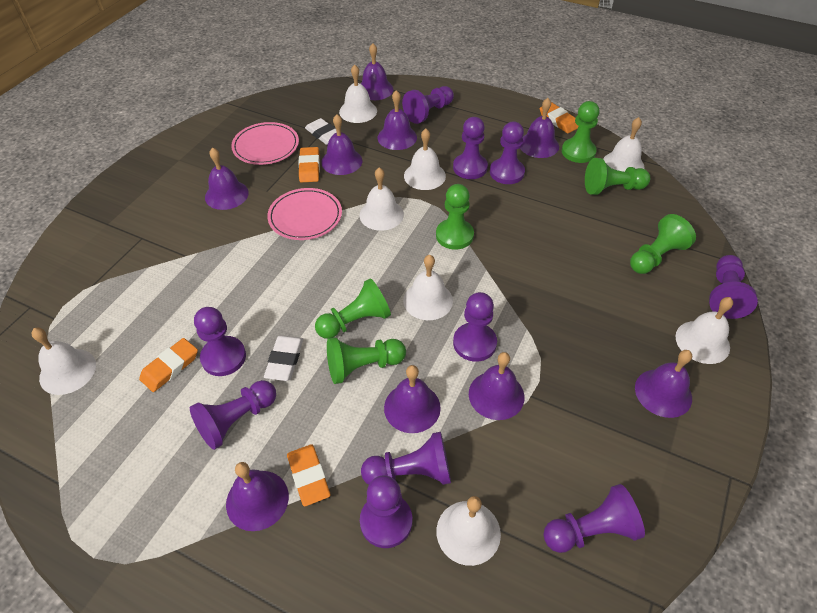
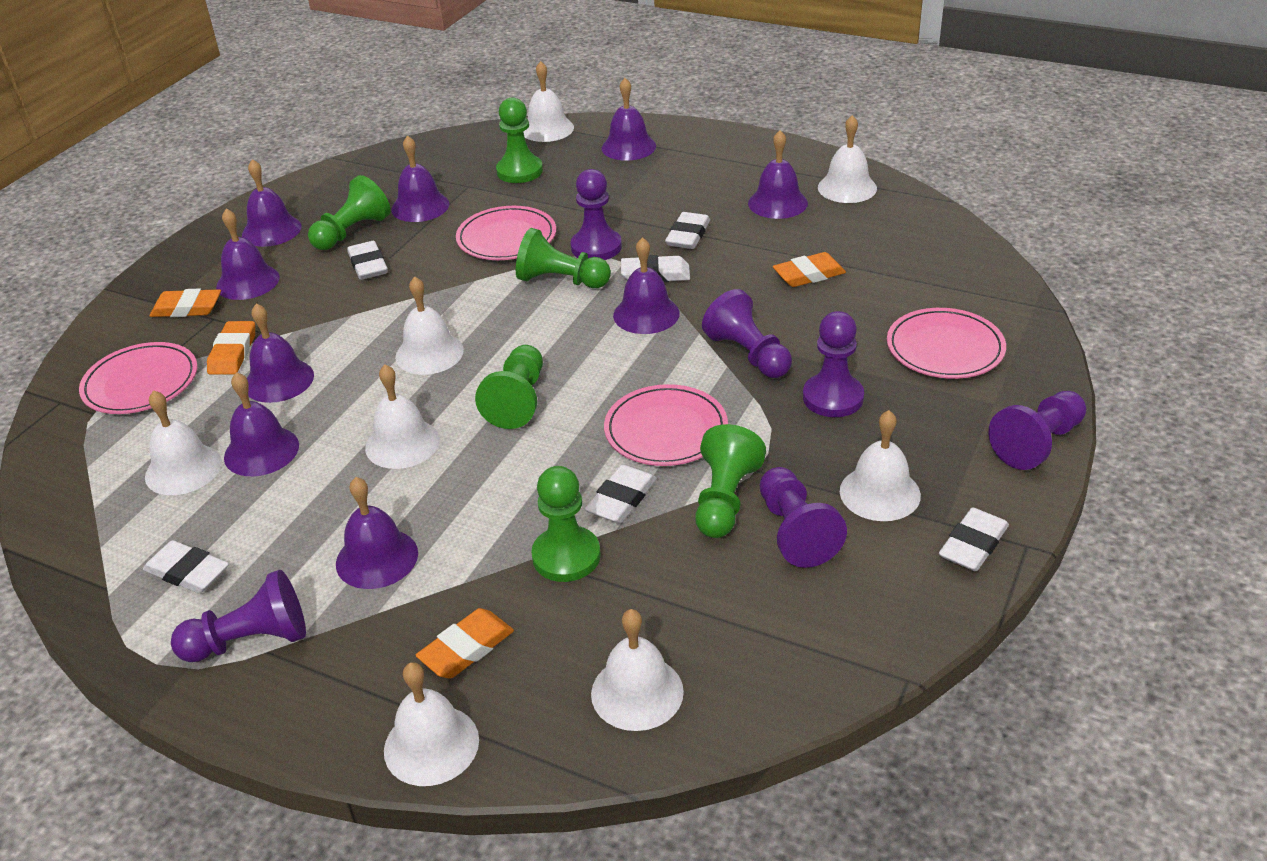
pink plate: [231,122,299,165] [267,188,342,240] = 2 -> [79,342,198,414] [456,206,556,260] [604,384,728,466] [887,308,1006,379] = 4
purple pawn: [190,380,276,450] [194,307,246,376] [360,476,412,548] [361,432,451,485] [402,86,454,124] [453,117,488,179] [453,292,497,362] [490,121,525,184] [544,484,645,553] [709,255,758,319] = 10 -> [171,570,306,662] [571,169,622,260] [702,289,792,378] [760,467,847,568] [803,311,864,417] [989,391,1086,470] = 6
white eraser: [264,335,303,381] [305,118,337,145] = 2 -> [143,540,229,593] [347,241,388,280] [585,465,657,523] [621,255,690,282] [665,212,710,249] [939,508,1009,571] = 6

